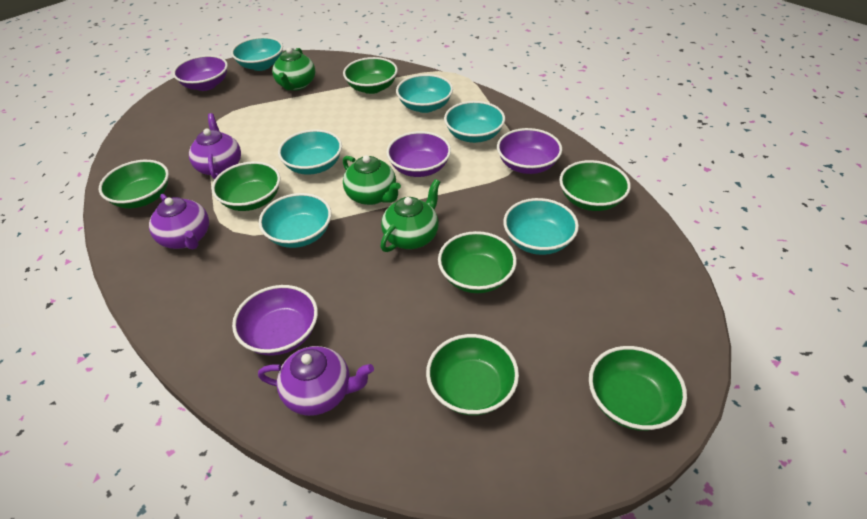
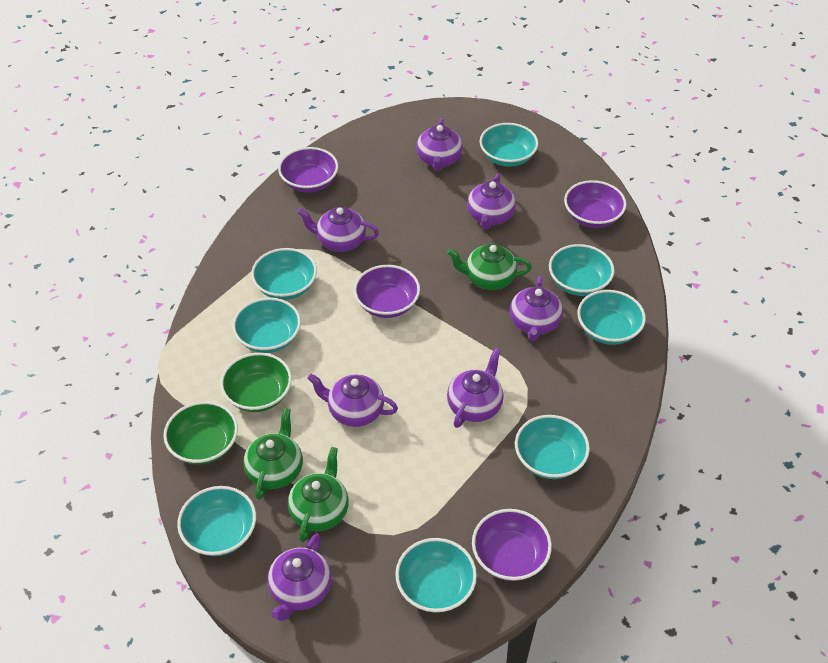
green bowl: [99,160,169,208] [212,161,281,211] [343,57,398,94] [426,334,519,415] [438,231,517,293] [559,160,631,211] [589,346,687,431] = 7 -> [163,401,238,465] [220,352,292,412] = 2
purple teapot: [149,194,209,249] [189,113,241,179] [258,346,374,416] = 3 -> [267,534,332,621] [297,207,379,252] [307,374,398,427] [416,118,463,171] [447,348,504,428] [467,173,516,230] [510,276,563,342] = 7
turquoise bowl: [231,37,283,71] [259,193,331,248] [278,129,342,175] [396,74,453,113] [444,101,505,143] [503,198,579,255] = 6 -> [177,486,256,556] [232,297,301,353] [251,248,317,300] [395,538,477,613] [479,123,538,167] [515,415,590,479] [549,244,615,296] [577,290,646,345] = 8

